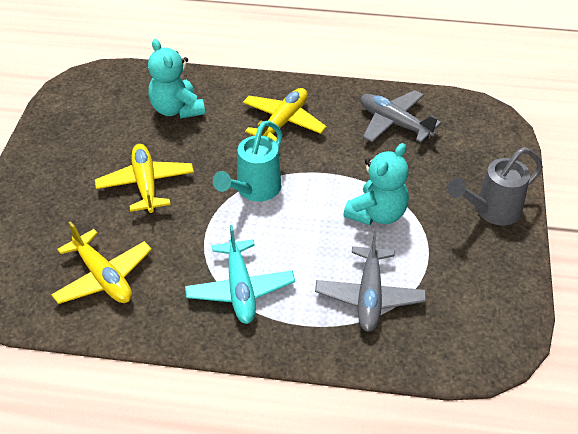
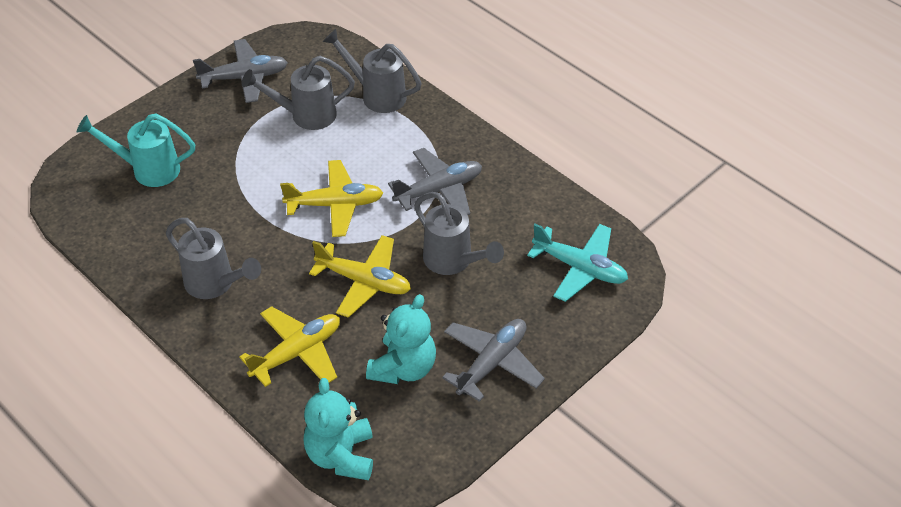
grey plane: [315,230,426,332] [360,90,442,143] = 2 -> [193,39,288,103] [388,148,482,215] [442,319,545,402] = 3
grey watering can: [448,147,543,226] = 1 -> [166,218,261,299] [242,56,355,130] [323,29,422,113] [414,192,504,275] = 4

